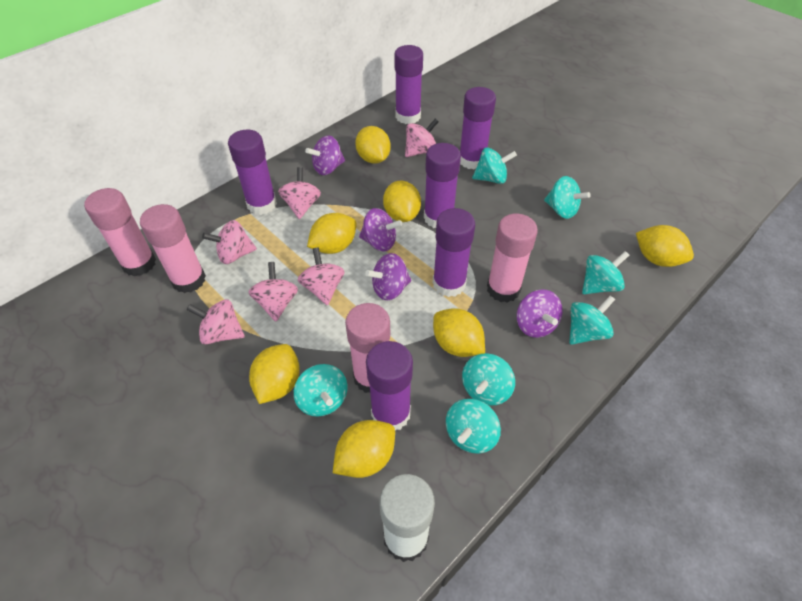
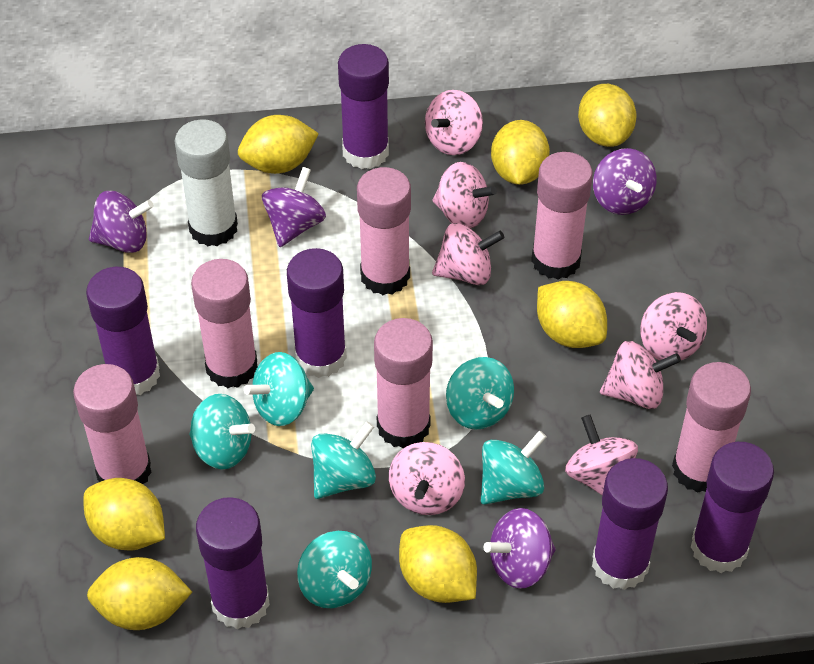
pink glue stick: [84,188,156,276] [140,204,206,293] [345,303,390,393] [487,214,538,303] = 4 -> [73,364,152,484] [191,259,257,388] [357,167,411,295] [374,318,433,448] [531,152,593,280] [672,362,751,493] = 6
pink spinning top: [186,299,245,344] [202,220,257,264] [248,262,298,322] [278,167,321,219] [298,247,345,305] [405,119,439,157] = 6 -> [389,442,465,515] [425,90,483,155] [432,162,497,229] [432,223,504,285] [565,414,638,495] [600,341,681,409] [640,292,707,360] = 7
turquoise spinning top: [294,364,347,417] [446,399,501,453] [462,353,515,406] [472,147,517,184] [544,176,591,219] [569,296,615,345] [582,251,629,294] = 7 -> [189,394,255,469] [244,352,314,426] [297,531,372,608] [311,421,376,499] [446,357,514,430] [481,431,547,505] = 6

